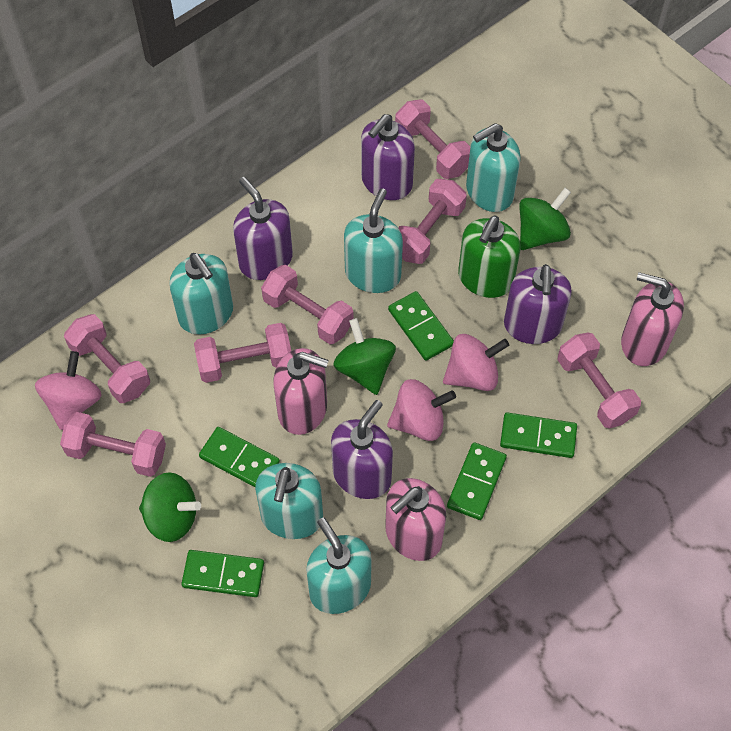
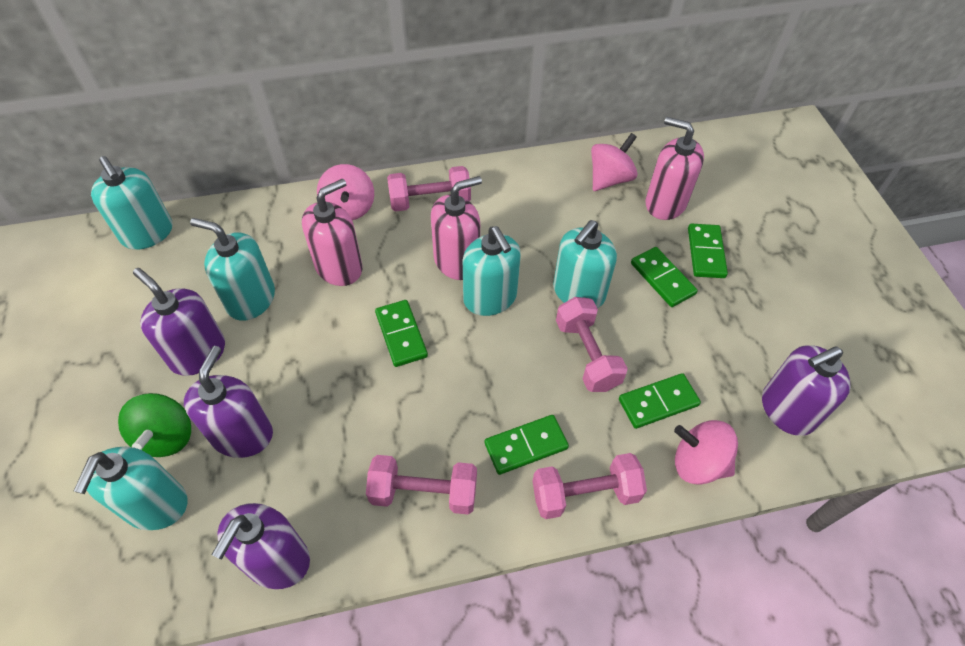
green soap dispenser: [458,216,521,298] = 1 -> none = 0
green spinning top: [139,472,201,542] [333,318,396,395] [519,188,571,250] = 3 -> [118,393,191,457] = 1
pink dumbbell: [60,412,166,477] [64,314,150,403] [194,323,291,383] [261,265,354,344] [395,100,470,179] [398,179,467,264] [558,333,641,429] = 7 -> [366,455,477,515] [387,166,471,212] [533,453,647,519] [556,297,628,392] = 4

